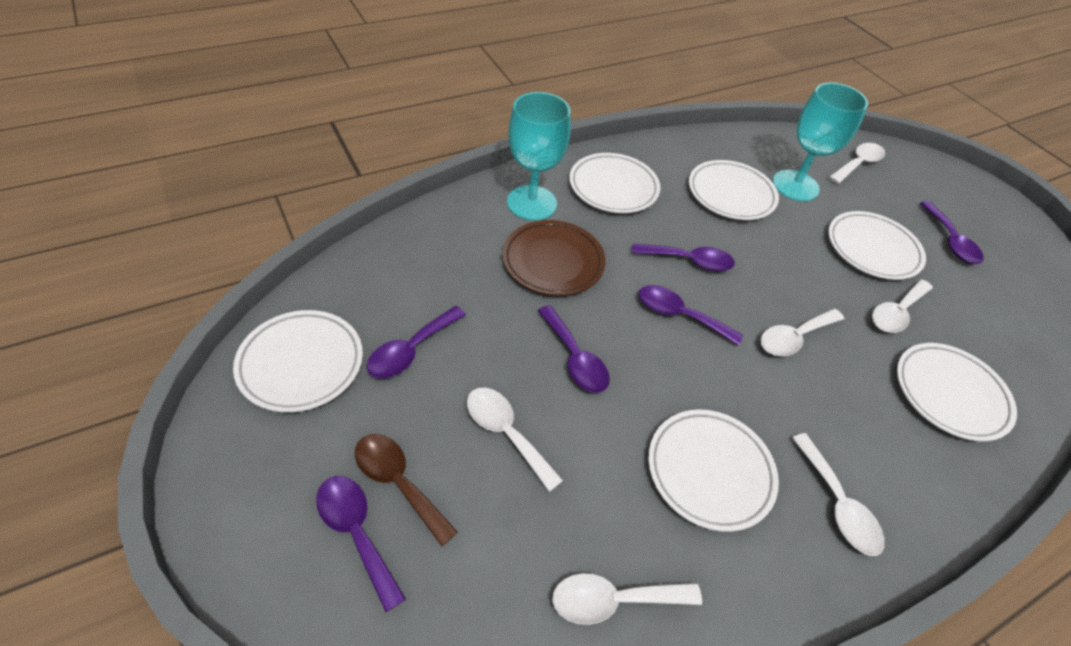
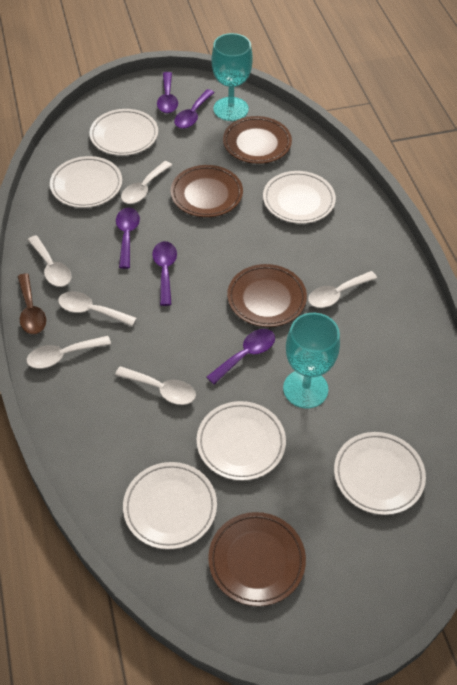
brown plate: [502,220,606,296] = 1 -> [170,165,243,217] [208,512,306,606] [223,116,292,164] [227,264,307,327] = 4
purple spoon: [316,476,406,612] [367,306,466,379] [538,305,610,393] [632,243,735,272] [639,285,743,346] [920,201,984,264] = 6 -> [116,208,140,269] [152,241,177,306] [157,72,178,114] [174,89,215,129] [206,329,275,384] = 5

